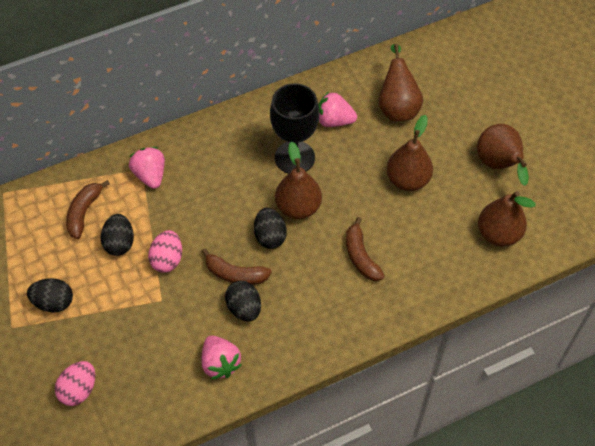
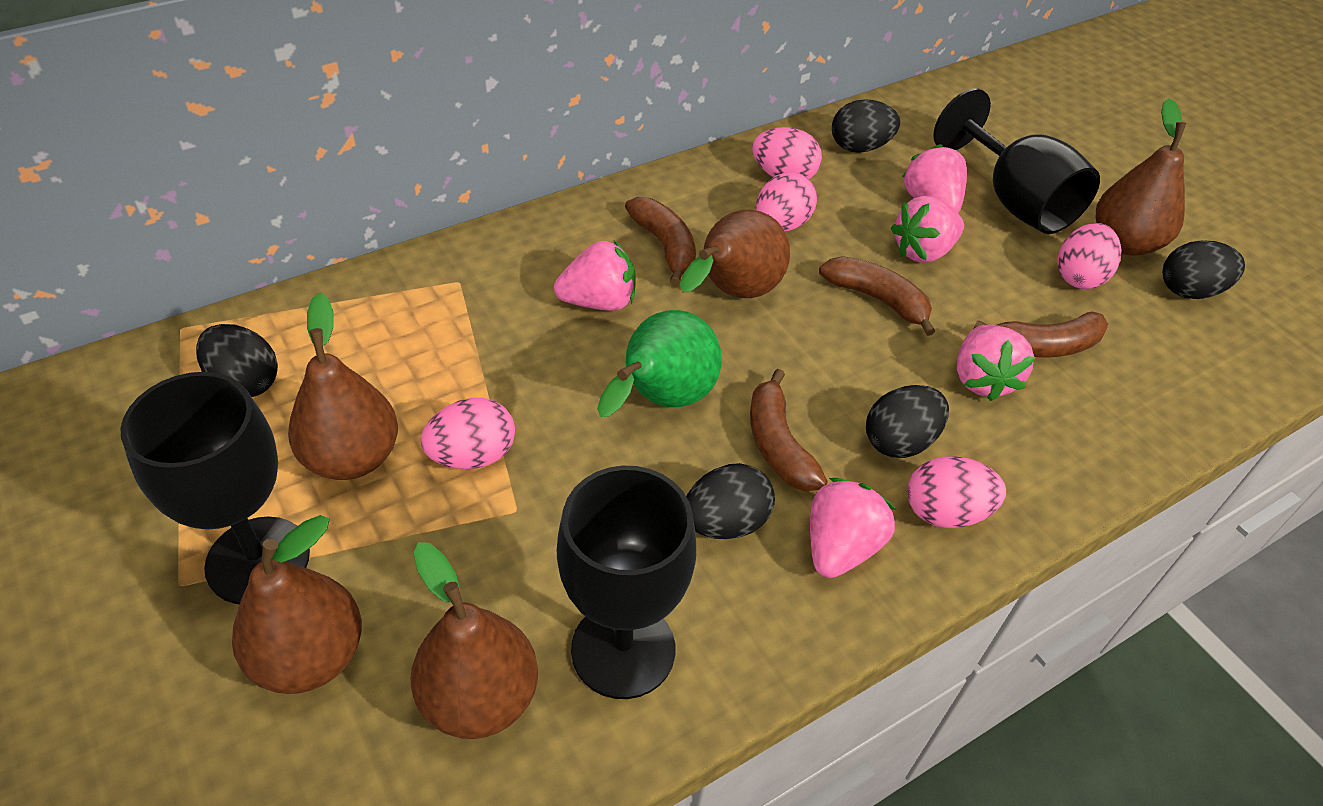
black egg: [27,278,73,313] [101,214,134,256] [225,281,261,321] [254,208,287,249] = 4 -> [196,324,278,397] [686,463,775,539] [832,99,900,153] [866,385,949,458] [1163,241,1245,299] = 5
black goblet: [270,83,319,174] = 1 -> [120,372,310,604] [557,466,696,699] [933,89,1100,234] = 3
brown banana: [66,180,110,239] [201,248,272,285] [346,217,385,281] = 3 -> [625,197,696,286] [750,369,828,491] [819,256,935,336] [974,312,1108,358] = 4
green pear: none = 0 -> [597,310,722,417] = 1
pink egg: [55,361,95,406] [148,230,182,273] = 2 -> [421,398,515,469] [752,127,822,179] [756,172,817,231] [907,456,1006,528] [1057,223,1122,289] = 5
pink strawberry: [129,147,165,189] [202,335,242,379] [318,92,357,127] = 3 -> [554,241,635,311] [810,478,896,578] [891,196,964,263] [902,144,967,213] [957,325,1035,401] = 5

